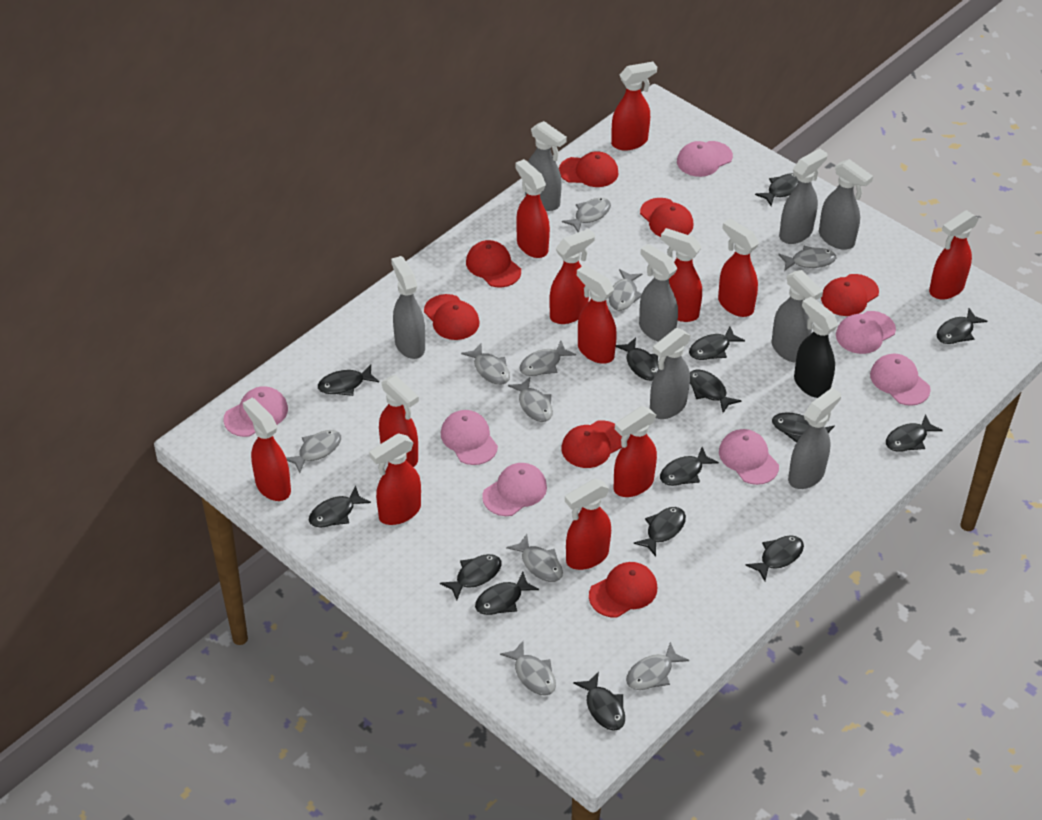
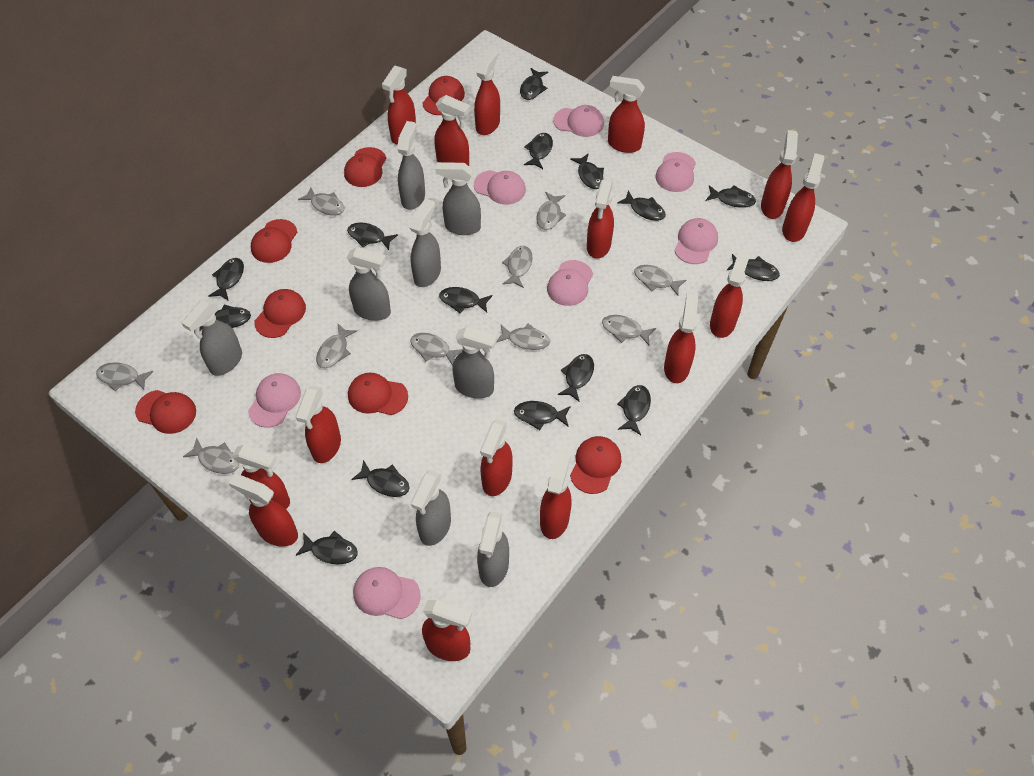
black spray bottle: [794,297,838,398] = 1 -> none = 0
red spray bottle: [243,398,291,501] [369,433,421,525] [379,375,419,467] [515,159,550,258] [549,229,595,324] [565,479,611,570] [577,265,617,364] [611,62,657,151] [614,406,657,497] [661,228,702,322] [718,219,759,317] [929,210,978,300] = 12 -> [229,474,298,547] [232,445,290,509] [295,385,341,463] [382,66,416,145] [422,600,472,661] [434,95,470,166] [474,48,500,135] [480,419,513,496] [540,450,571,539] [587,180,614,259] [608,76,645,153] [664,293,698,383] [710,249,750,338] [761,130,798,219] [782,153,824,242] = 15

